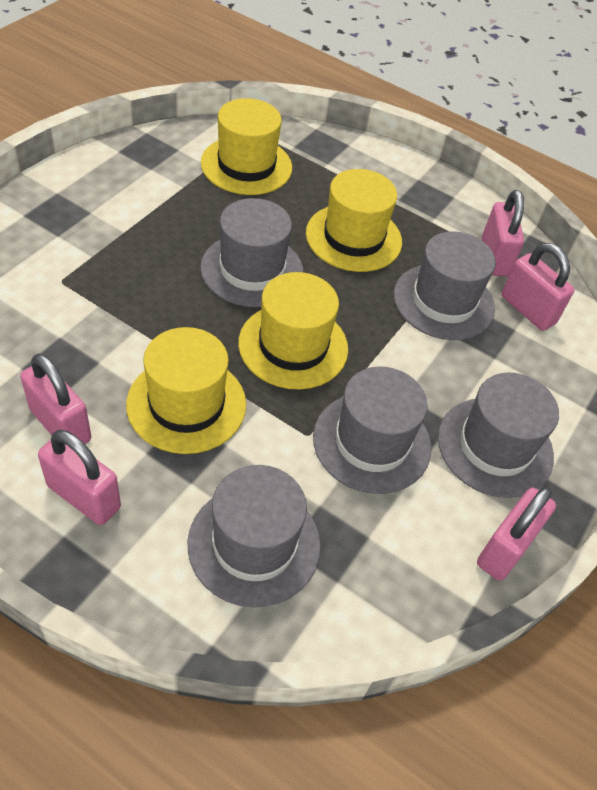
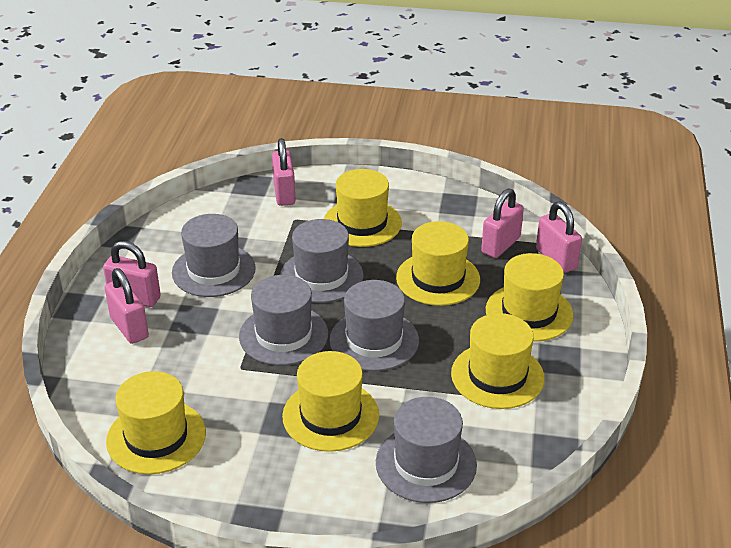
yellow hat: [126,327,246,454] [201,98,292,195] [238,272,348,389] [306,169,402,272] = 4 -> [106,371,206,474] [282,351,379,452] [324,169,402,247] [396,221,480,306] [451,313,545,409] [486,253,573,342] = 6

